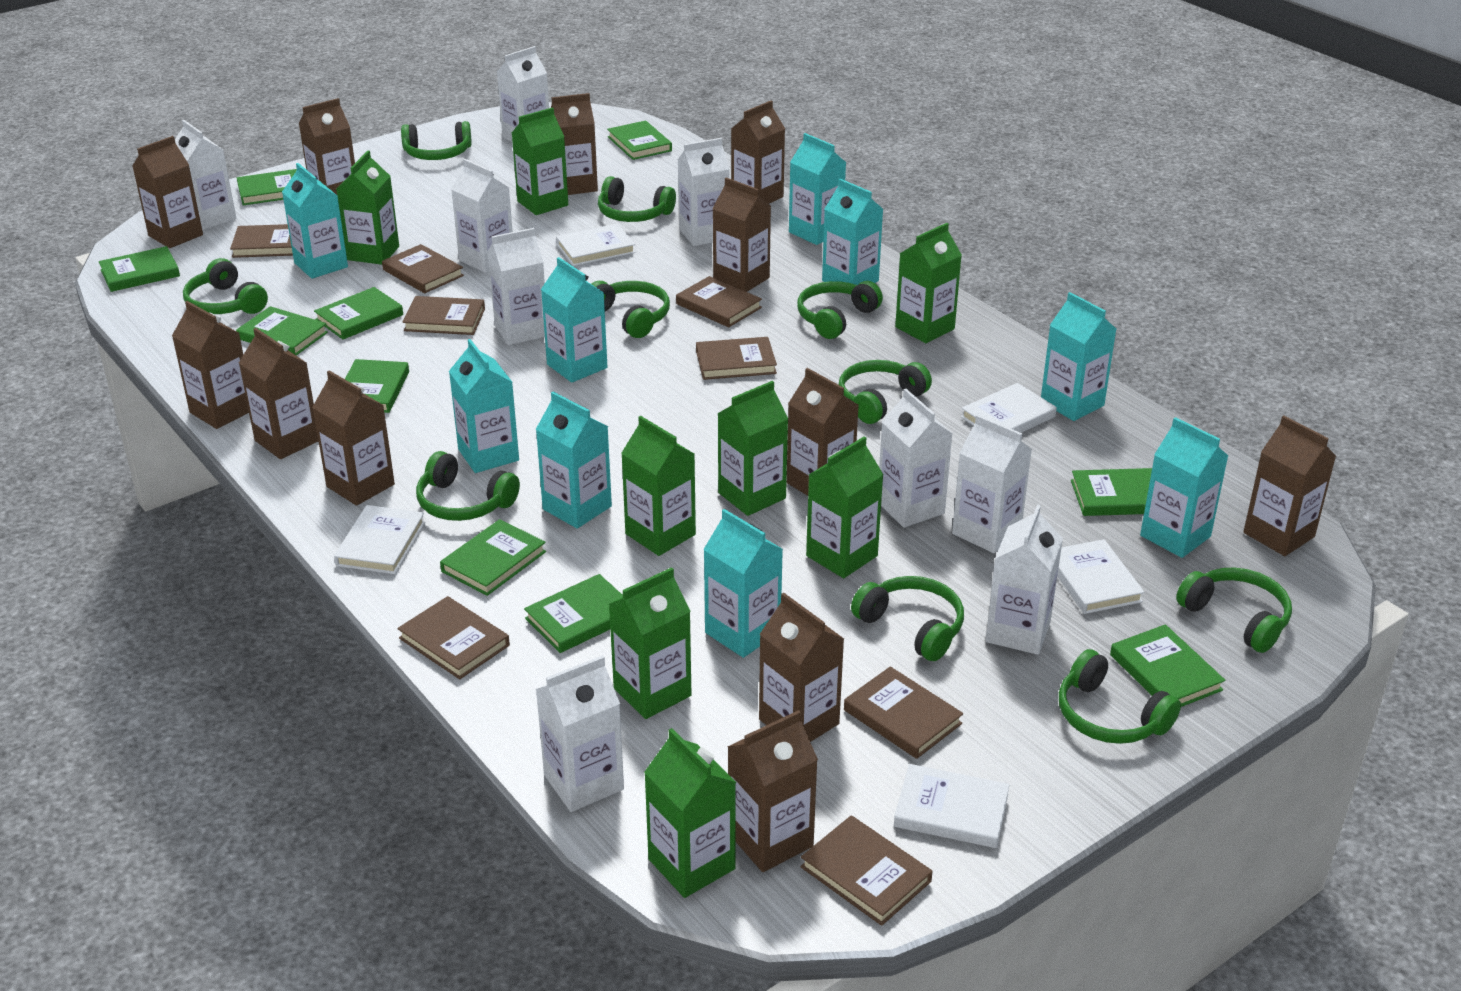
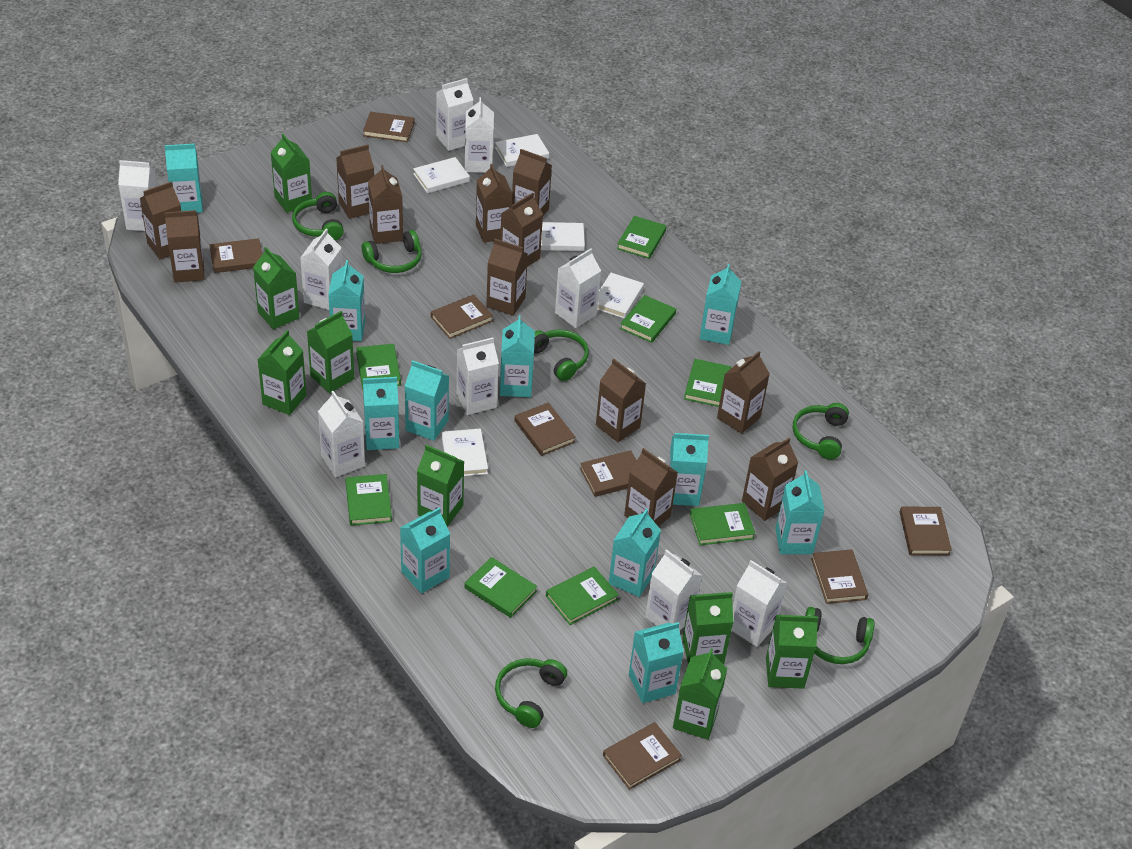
green book: [99,246,180,292] [236,306,328,356] [237,169,297,205] [314,287,403,339] [345,359,409,413] [440,519,546,596] [524,574,623,653] [607,120,672,160] [1071,468,1152,516] [1110,624,1225,707] = 10 -> [345,474,392,526] [356,344,401,389] [465,557,537,618] [546,566,619,625] [617,216,667,259] [620,295,676,343] [684,359,731,407] [690,503,755,545] = 8
green headphones: [183,258,268,314] [401,121,472,160] [416,451,520,521] [591,281,670,338] [598,176,676,222] [797,281,883,339] [839,360,932,424] [851,576,964,661] [1059,649,1181,744] [1176,567,1292,653] = 10 -> [292,192,344,240] [362,230,422,273] [495,658,567,728] [534,330,589,381] [793,403,849,459] [805,607,875,664] = 6
turquoise carton: [282,163,348,279] [449,339,519,473] [536,392,612,529] [541,257,607,383] [703,509,783,658] [789,133,846,245] [822,179,883,295] [1041,292,1116,421] [1140,417,1228,558] = 9 -> [165,143,203,213] [328,260,365,341] [363,377,399,450] [400,508,450,594] [405,360,449,441] [500,316,535,397] [609,509,661,597] [629,622,684,703] [668,433,709,506] [700,264,742,345] [775,471,825,554] = 11

